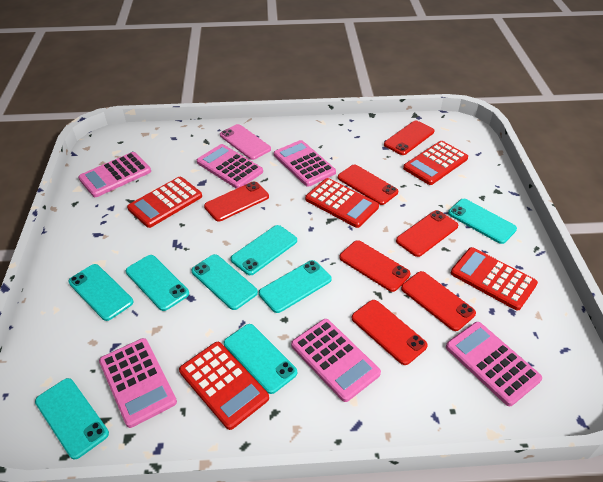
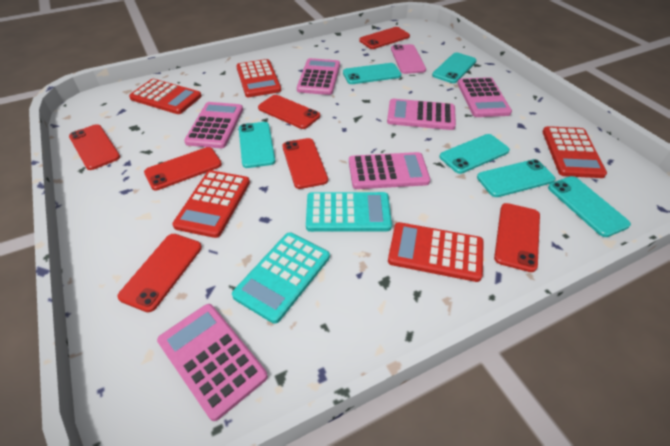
turquoise calculator: none = 0 -> [232,232,330,324] [306,192,392,232] = 2
turquoise phone: [35,378,109,460] [68,264,134,321] [126,255,189,311] [191,254,258,310] [224,324,297,394] [231,225,297,275] [259,260,332,313] [448,199,517,244] = 8 -> [239,122,275,168] [343,63,401,84] [432,53,477,83] [439,134,510,174] [477,159,555,197] [548,176,631,237] = 6

